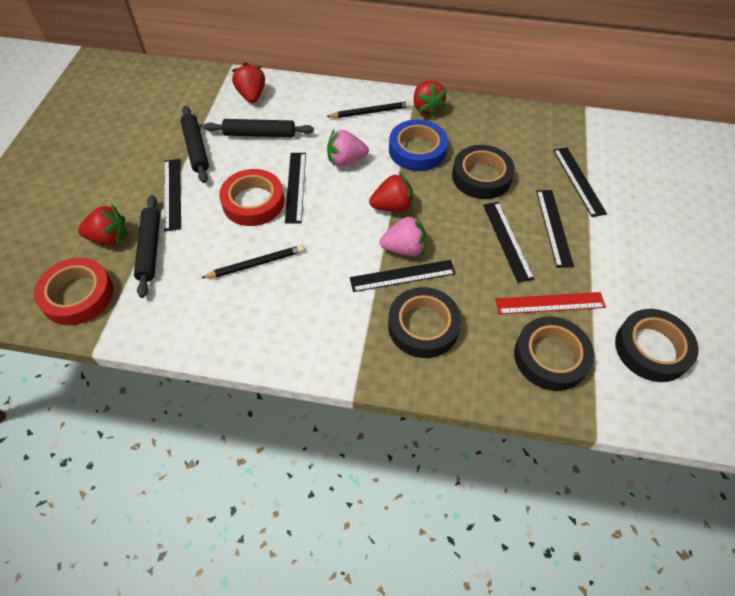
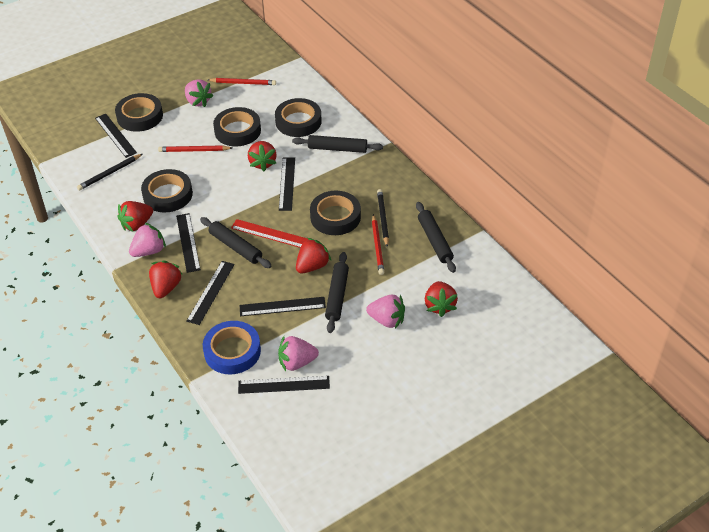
black rolling pin: [134,195,160,298] [180,106,209,183] [204,119,314,137] = 3 -> [200,217,272,268] [292,135,383,153] [325,252,349,333] [416,202,456,273] = 4
black tape: [388,287,461,358] [452,145,515,199] [514,316,594,391] [615,309,699,382] = 4 -> [115,93,163,132] [141,169,193,212] [213,107,261,146] [275,98,322,137] [310,191,361,235] = 5
pink strawberry: [327,130,369,166] [380,214,426,256] = 2 -> [129,223,166,257] [185,79,214,107] [278,336,319,371] [366,295,405,329] = 4
red pencil: none = 0 -> [158,145,232,152] [208,78,276,85] [372,214,384,275] = 3
red strawberry: [78,204,127,246] [231,62,265,103] [369,172,414,212] [414,81,447,117] = 4 -> [118,201,153,232] [149,261,183,298] [248,141,277,171] [296,238,331,273] [425,281,458,317] = 5
red tape: [34,258,113,325] [219,169,284,226] = 2 -> none = 0

